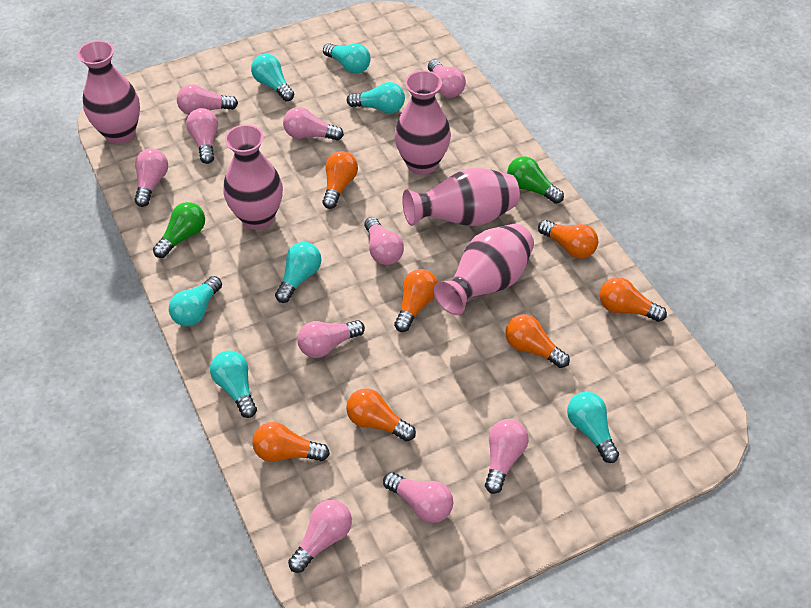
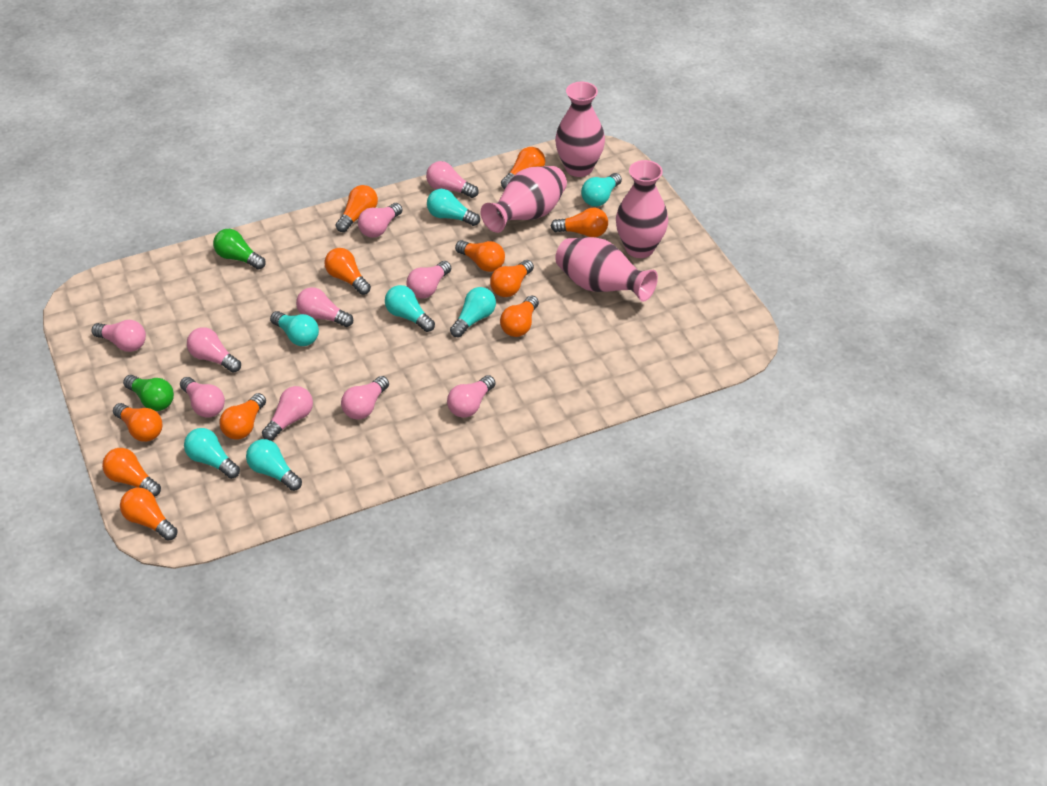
orange light bulb: [252,422,330,462] [323,151,358,209] [346,388,416,441] [394,269,438,332] [505,314,570,368] [538,220,598,259] [600,277,667,322] = 7 -> [102,448,161,497] [113,403,162,442] [120,488,178,541] [219,393,266,439] [324,248,371,295] [336,185,378,232] [455,240,505,272] [490,260,534,297] [500,295,539,337] [501,147,545,189] [551,208,608,237] = 11
pink vase: [77,40,140,144] [223,124,283,230] [394,70,451,175] [402,168,520,226] [434,224,534,315] = 5 -> [481,166,567,233] [555,82,605,177] [555,237,658,302] [616,160,668,258] = 4

